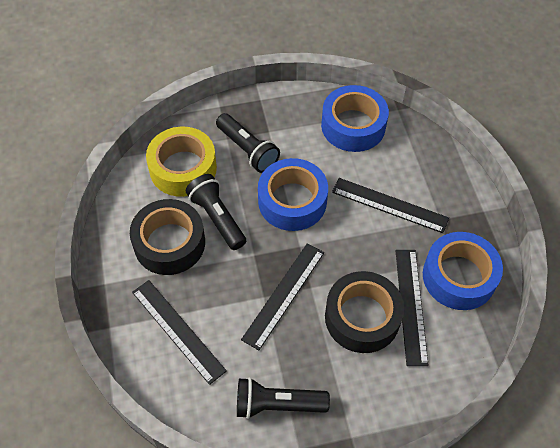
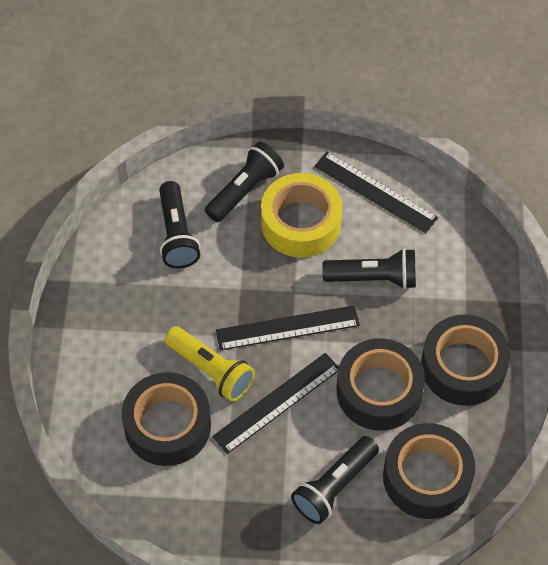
black flashlight: [186,174,246,250] [216,113,280,173] [237,377,330,419] = 3 -> [159,181,200,268] [205,141,284,222] [291,436,379,524] [322,248,416,289] = 4
black ruler: [132,280,227,385] [241,243,324,350] [332,178,449,233] [395,250,429,366] = 4 -> [212,353,339,454] [216,305,360,351] [314,152,438,233] = 3
black tape: [130,199,205,275] [325,271,404,353] = 2 -> [122,372,211,466] [337,338,425,430] [383,423,475,519] [421,315,510,406] = 4
blue tape: [258,158,328,231] [321,85,389,152] [423,232,503,310] = 3 -> none = 0
yellow flashlight: none = 0 -> [165,326,255,402] = 1

